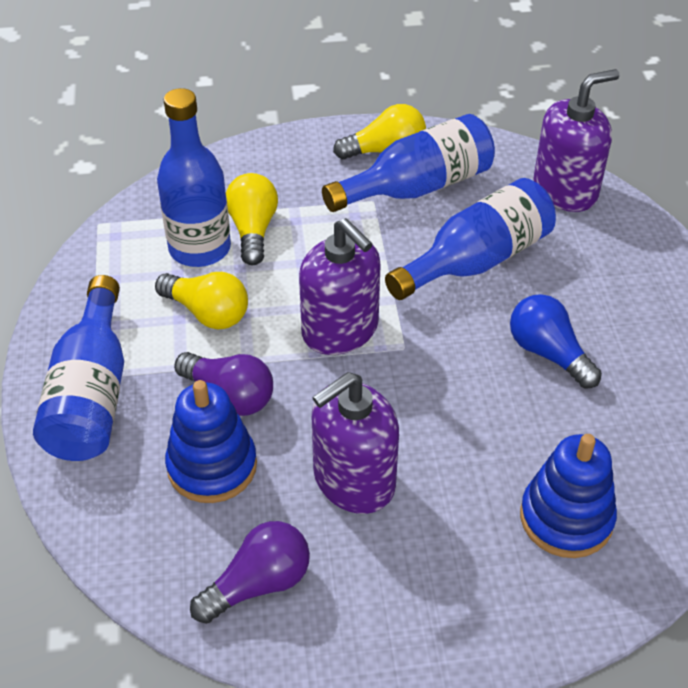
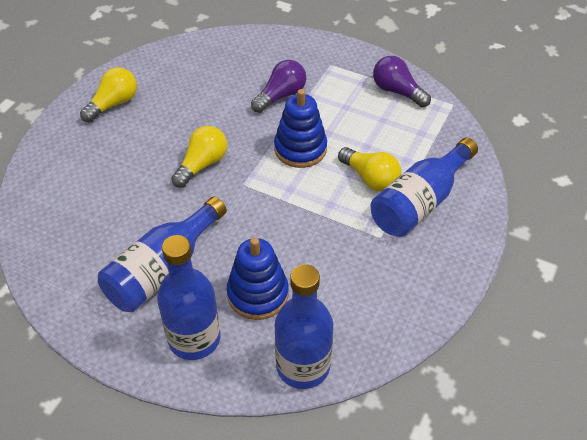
blue light bulb: [510,294,602,389] = 1 -> none = 0
purple soap dispenser: [299,218,381,355] [312,372,399,514] [533,69,619,212] = 3 -> none = 0

